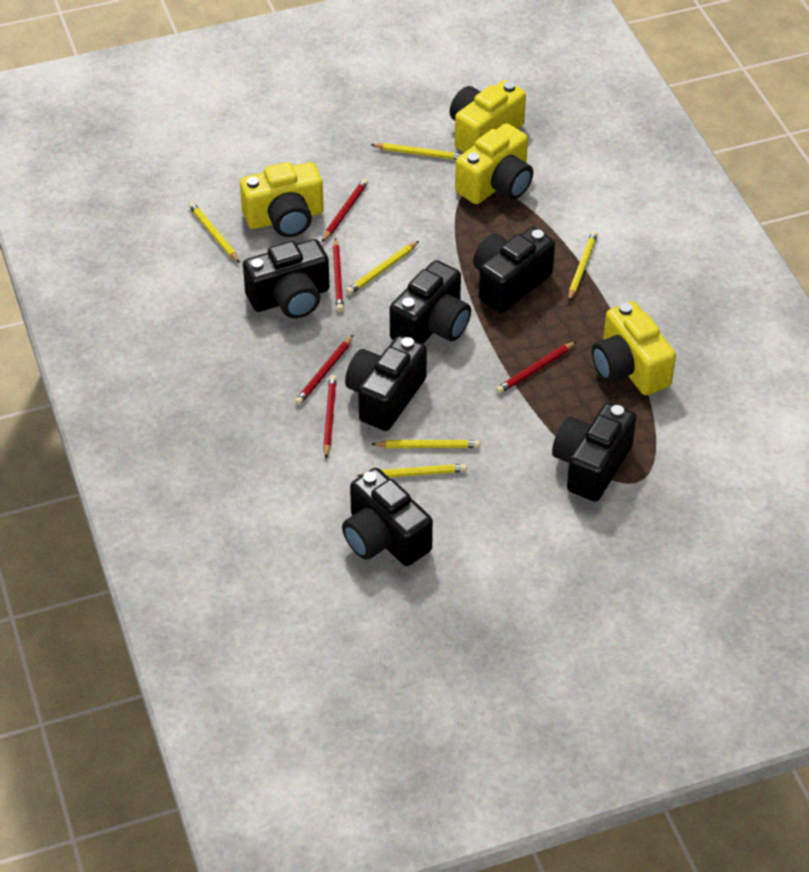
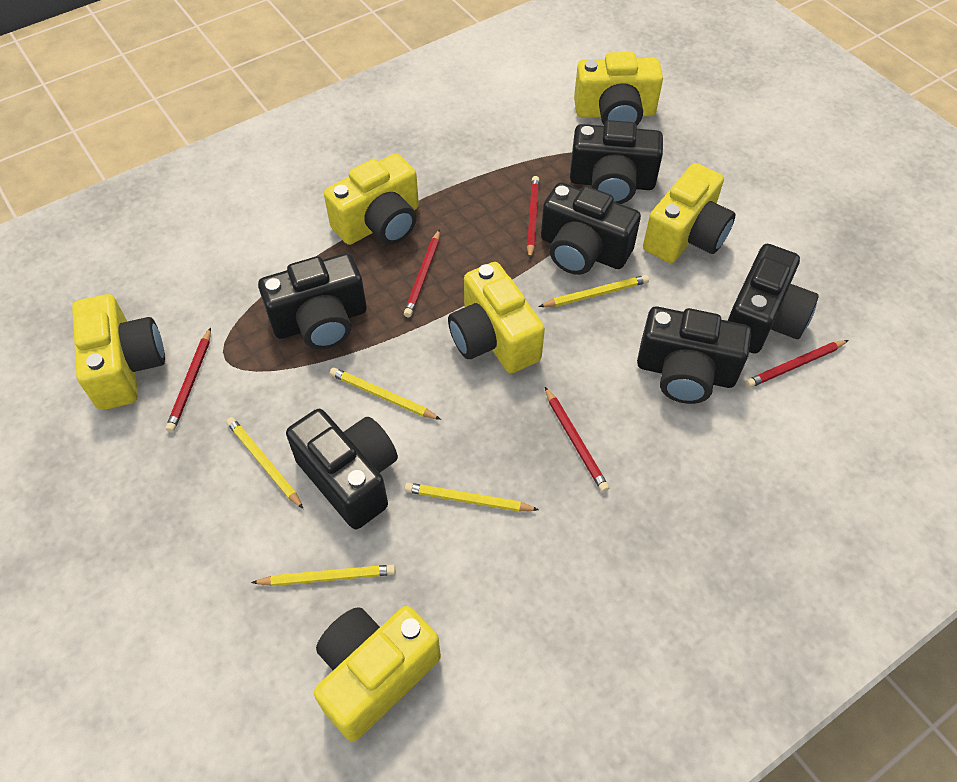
yellow camera: [240,162,324,237] [449,80,526,153] [455,123,533,204] [592,301,676,395] = 4 -> [72,294,165,410] [314,606,441,742] [324,153,419,245] [448,262,545,373] [574,52,663,126] [643,163,736,263] = 6
yellow pencil: [188,202,240,263] [346,241,419,295] [357,464,467,478] [370,143,462,160] [371,440,480,448] [568,231,598,302] = 6 -> [226,417,303,509] [251,565,396,586] [330,367,441,420] [405,483,539,512] [539,275,649,307] = 5

